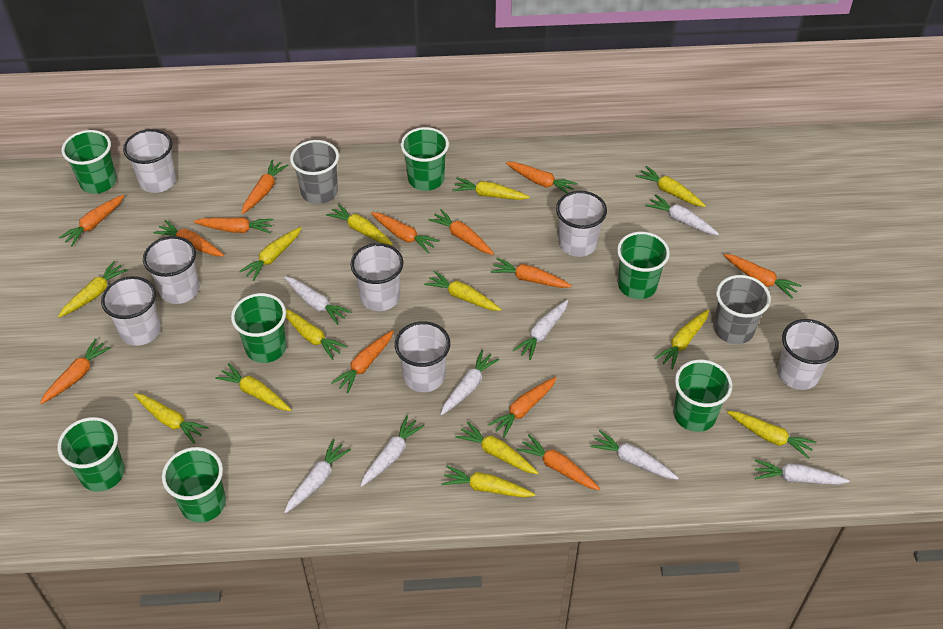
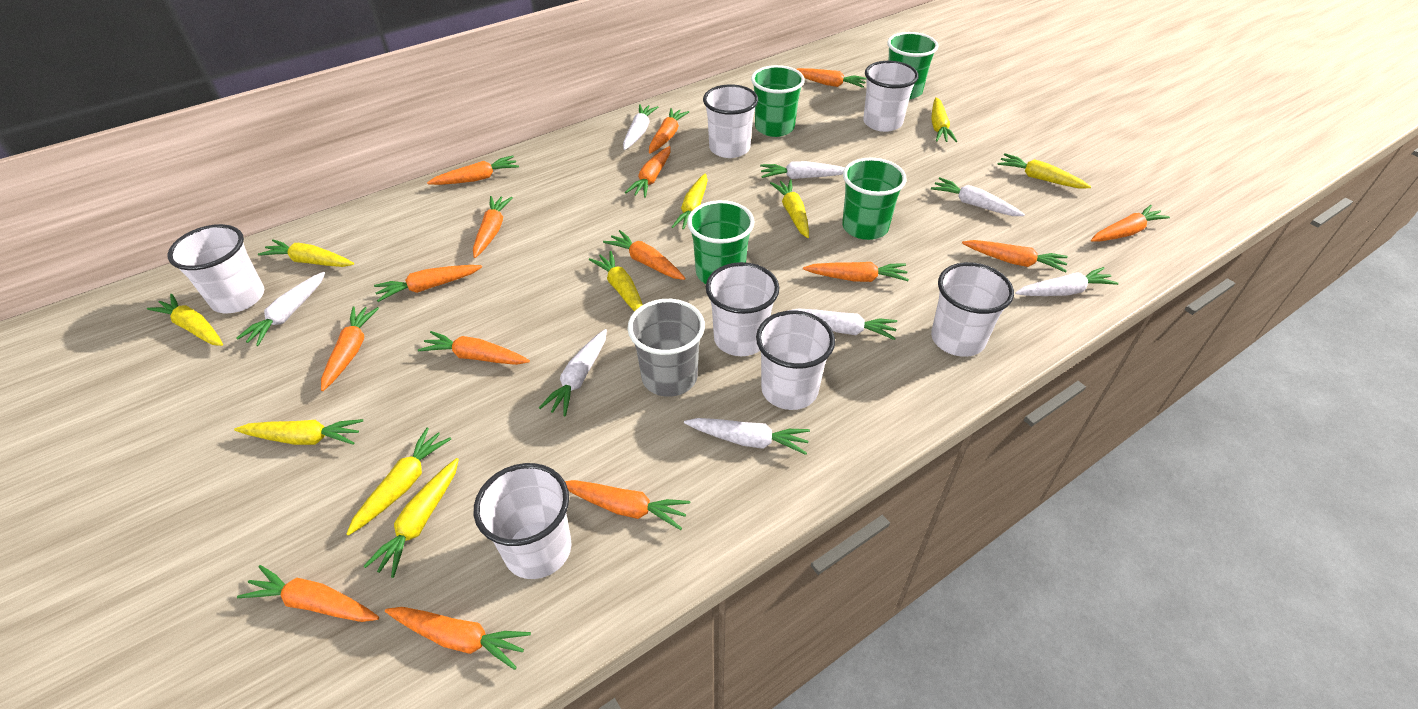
green cup: [57,417,125,492] [61,130,117,194] [162,447,226,522] [231,293,287,363] [400,127,449,191] [617,232,670,299] [674,359,732,432] = 7 -> [687,200,755,284] [751,65,805,137] [842,158,907,240] [887,32,938,99] = 4
grey cup: [290,140,339,204] [714,275,771,344] = 2 -> [627,299,705,397] = 1
orange carrot: [40,339,111,404] [58,195,124,246] [154,220,224,256] [194,217,273,233] [242,160,288,214] [331,330,394,393] [371,212,440,253] [428,209,494,255] [488,377,557,438] [491,258,572,288] [506,162,577,194] [517,434,600,490] [724,254,801,298] = 13 -> [237,565,379,622] [321,306,379,391] [374,265,482,302] [385,607,531,670] [418,331,530,365] [427,155,519,185] [473,196,513,258] [565,480,690,530] [603,230,685,280] [625,146,671,198] [649,108,689,154] [796,68,866,88] [803,262,909,282] [962,240,1068,273] [1091,205,1170,242] = 15
yellow carrot: [58,261,128,318] [134,393,209,444] [215,363,291,411] [239,227,302,281] [286,309,347,360] [326,204,393,245] [424,271,501,311] [441,466,535,498] [452,178,530,200] [455,421,538,474] [636,166,706,207] [654,310,709,369] [727,411,816,459] = 13 -> [147,294,223,346] [234,419,363,445] [258,239,354,267] [346,428,451,536] [363,458,459,578] [589,251,643,311] [672,173,708,230] [770,179,809,238] [931,97,957,142] [998,153,1091,189] = 10

